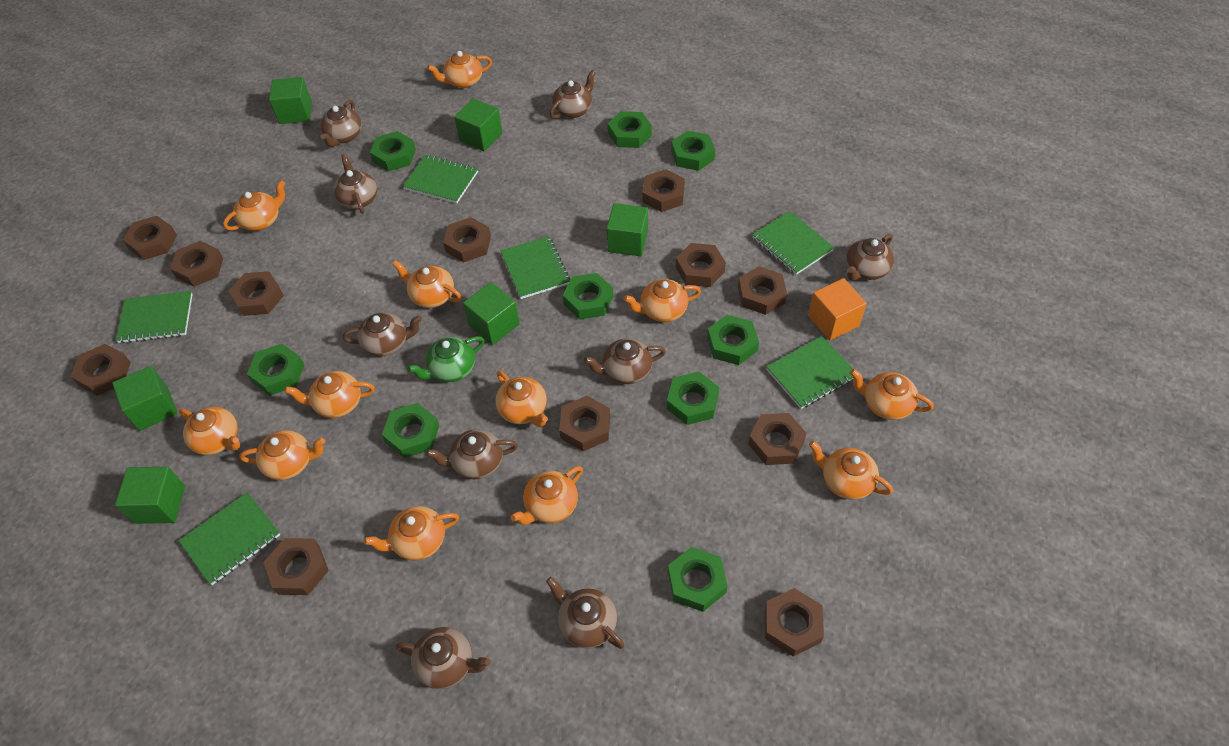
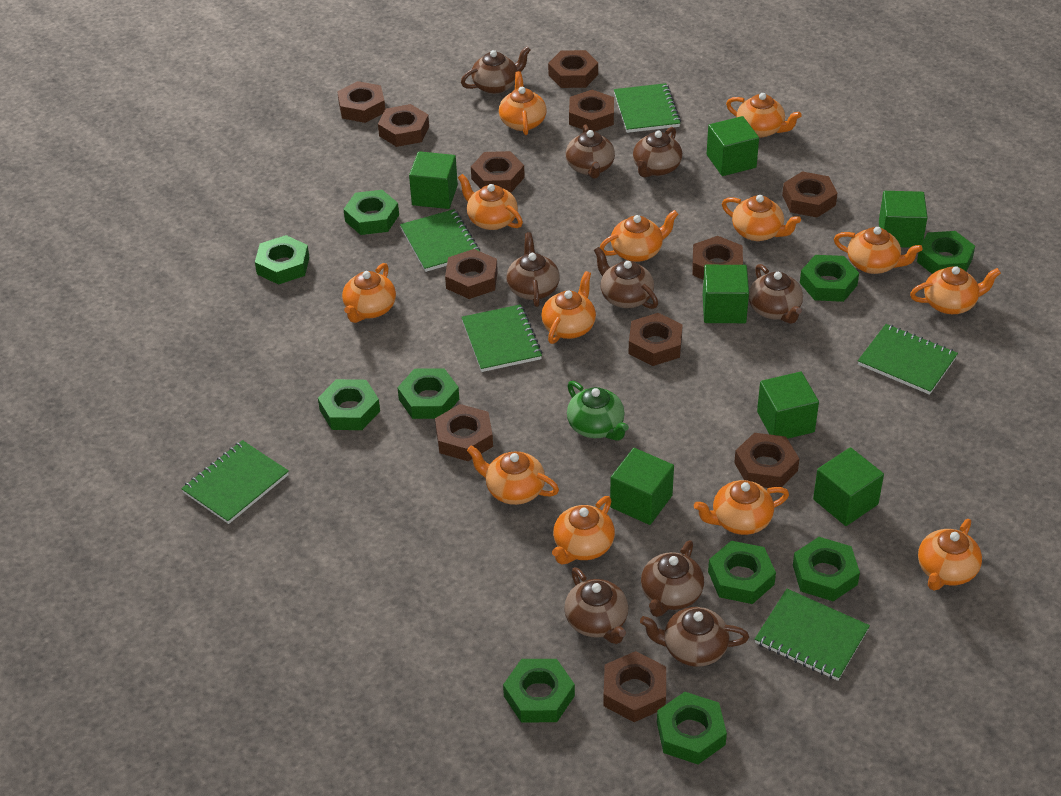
green cube: [112,366,178,431] [115,467,185,524] [269,77,312,124] [454,99,502,151] [463,282,520,345] [607,203,648,256] = 6 -> [409,151,458,209] [610,448,674,525] [703,265,749,323] [707,116,759,176] [757,372,819,439] [813,447,884,526] [879,191,928,248] = 7
green nut: [247,344,304,396] [370,131,416,171] [382,403,439,458] [563,273,613,320] [608,111,652,148] [667,372,719,425] [668,547,728,612] [671,131,715,171] [707,315,759,365] = 9 -> [255,235,310,285] [318,379,380,430] [343,190,399,235] [397,368,459,419] [503,659,575,722] [657,692,727,764] [708,541,776,604] [793,537,860,601] [800,255,859,302] [917,231,975,274] = 10
orange cube: [808,278,867,340] = 1 -> none = 0
orange teapot: [179,407,240,455] [223,180,285,231] [240,430,325,480] [285,371,375,418] [364,506,459,560] [392,261,462,308] [427,51,492,88] [496,371,548,427] [511,466,583,525] [623,279,701,322] [809,441,893,500] [850,369,934,420] = 12 -> [342,263,396,323] [458,174,523,230] [467,446,559,505] [499,71,546,135] [541,271,596,344] [552,496,615,565] [600,210,678,262] [694,480,789,535] [722,195,801,241] [726,93,802,137] [834,227,923,274] [910,266,1001,314] [918,519,982,591] = 13

